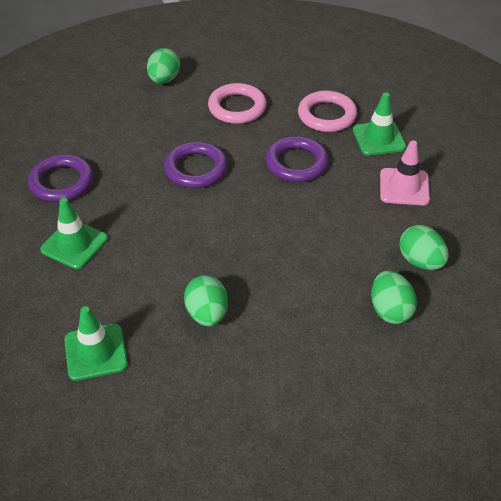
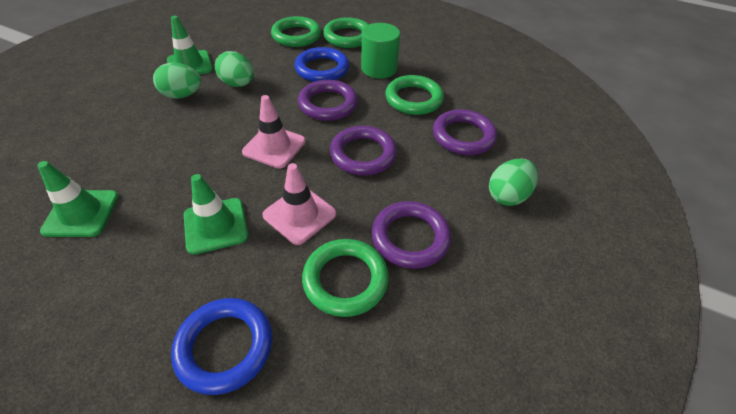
blue ring: none = 0 -> [171,298,272,395] [294,47,349,82] = 2
green cylinder: none = 0 -> [361,23,400,79] = 1
green egg: [147,48,180,84] [184,275,228,326] [371,270,417,324] [400,225,449,270] = 4 -> [153,62,201,99] [215,51,254,87] [489,158,538,206] = 3
green ring: none = 0 -> [271,16,321,47] [302,239,389,317] [323,17,369,48] [385,75,444,115] = 4
pink ring: [208,83,267,124] [298,91,357,132] = 2 -> none = 0
pink traffic cone: [380,140,430,205] = 1 -> [242,95,306,169] [262,163,336,245] = 2
purple ring: [28,154,93,202] [164,142,228,188] [265,136,329,182] = 3 -> [298,80,358,121] [330,126,397,176] [372,201,451,269] [433,109,497,155] = 4

